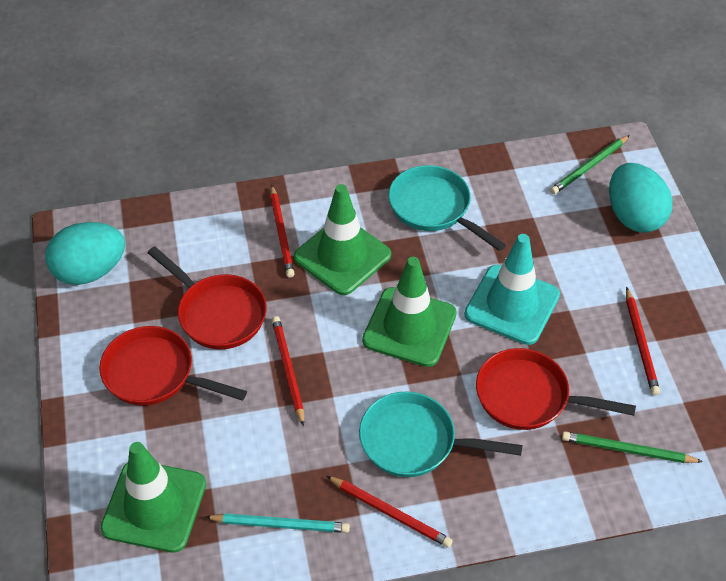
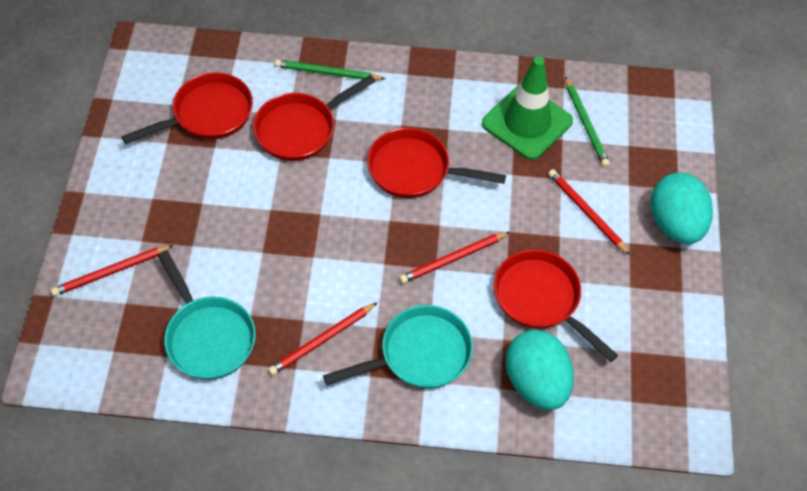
green traffic cone: [100,442,206,553] [294,184,391,295] [362,257,457,367] = 3 -> [482,57,573,160] = 1
red pan: [99,326,247,406] [147,246,267,349] [476,348,636,430] = 3 -> [121,72,253,144] [253,75,376,161] [367,128,506,198] [494,249,618,362] = 4
turquoise pencil: [205,513,350,533] = 1 -> none = 0
turquoise traffic cone: [464,234,560,345] = 1 -> none = 0

